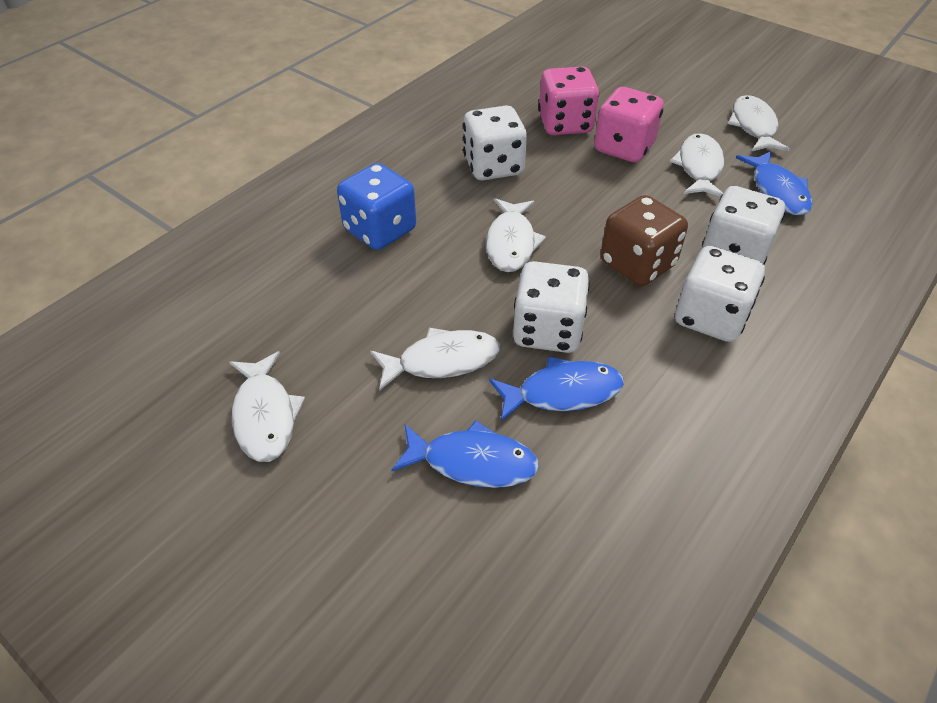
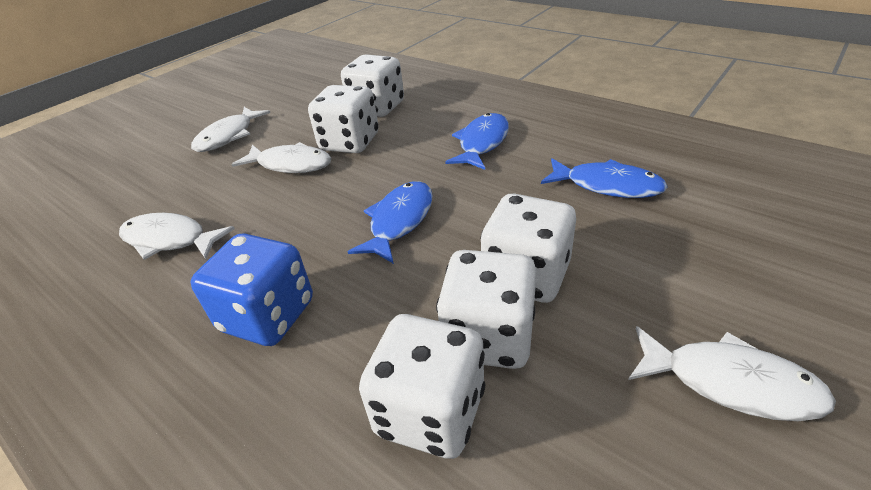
brown dice: [601,195,688,286] = 1 -> none = 0
pink dice: [538,67,599,135] [594,87,664,162] = 2 -> none = 0
white dice: [463,106,527,181] [513,261,590,353] [675,246,765,342] [702,186,785,265] = 4 -> [308,85,379,153] [341,54,404,117] [359,314,486,459] [436,250,537,369] [481,194,576,303] = 5
white fish: [229,351,305,462] [370,328,500,391] [486,198,546,272] [670,133,724,197] [728,95,790,152] = 5 -> [119,213,235,260] [191,107,270,152] [231,142,332,173] [628,326,836,421] = 4

